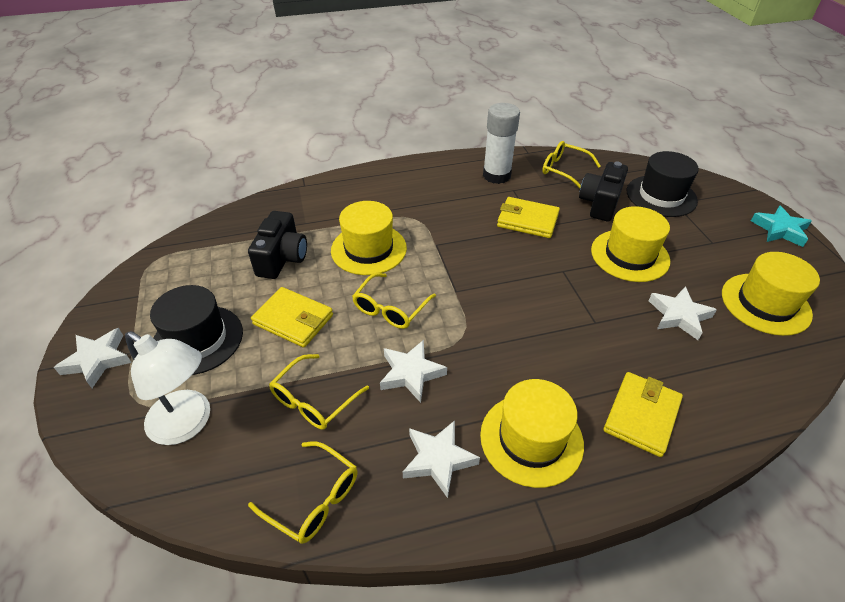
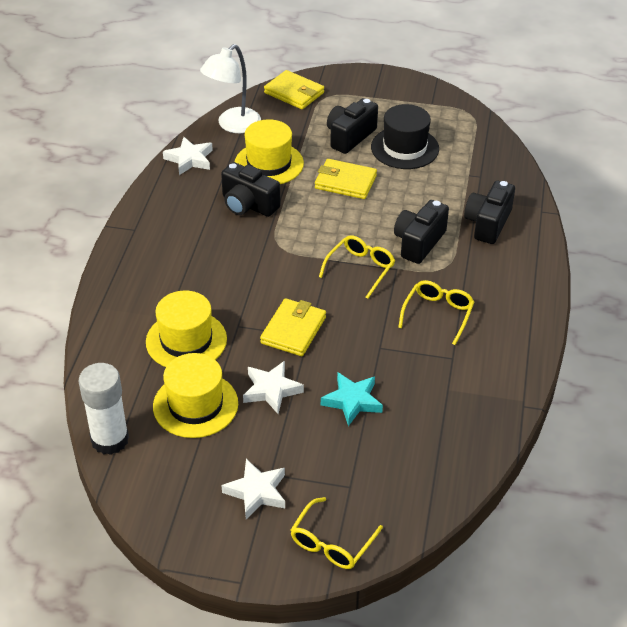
black camera: [248,211,307,279] [579,162,628,221] = 2 -> [221,162,280,217] [327,98,378,154] [394,200,449,264] [464,181,515,244] = 4
black hat: [150,285,243,375] [627,151,699,217] = 2 -> [371,104,439,169] = 1
white star: [54,328,132,388] [380,340,447,403] [403,420,480,498] [649,287,717,340] = 4 -> [163,137,213,175] [222,459,285,519] [243,361,304,414] = 3
yellow glasses: [248,441,357,544] [269,354,369,430] [352,273,436,329] [542,141,601,189] = 4 -> [291,497,383,569] [319,235,395,299] [398,280,474,345] = 3
yellow hat: [331,201,407,275] [480,379,584,488] [591,206,670,282] [722,252,820,336] = 4 -> [146,290,227,367] [153,353,238,438] [235,119,304,184] = 3

